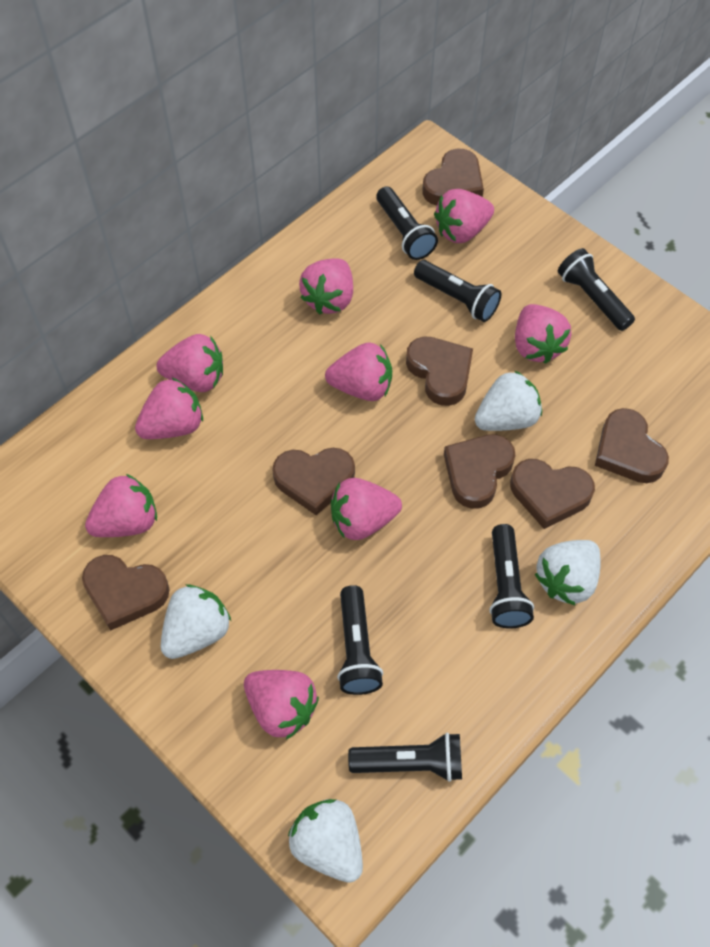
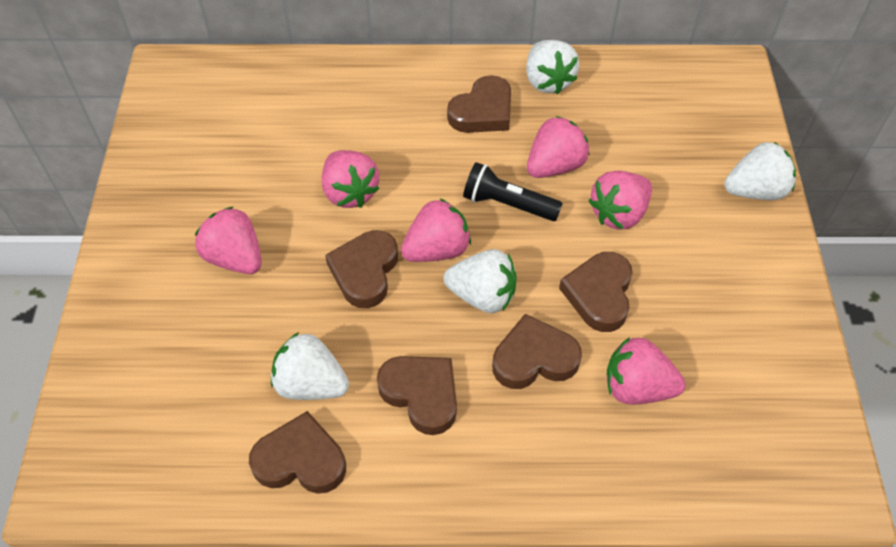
black flashlight: [337,585,383,695] [348,733,462,782] [376,186,438,260] [414,260,501,322] [489,524,534,628] [558,248,635,331] = 6 -> [463,162,563,221] = 1
brown heart: [82,555,170,631] [272,448,355,515] [406,337,473,406] [423,149,484,206] [444,434,515,509] [510,459,595,529] [595,408,669,483] = 7 -> [249,411,346,494] [325,230,398,308] [377,356,457,435] [447,75,511,133] [492,314,582,389] [559,252,633,332] = 6
pink strawberry: [85,474,157,537] [135,378,203,439] [157,334,223,392] [244,670,319,740] [299,258,353,314] [325,342,392,401] [331,478,402,540] [434,189,494,243] [515,304,571,364] = 9 -> [195,206,262,274] [322,150,380,208] [401,199,471,262] [527,116,590,178] [588,171,652,230] [606,337,685,405] = 6

